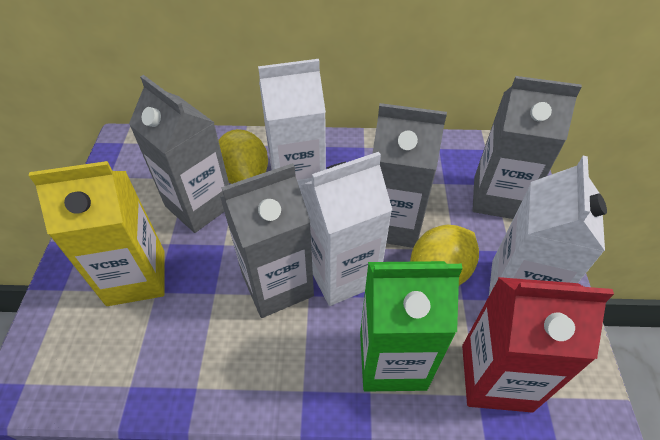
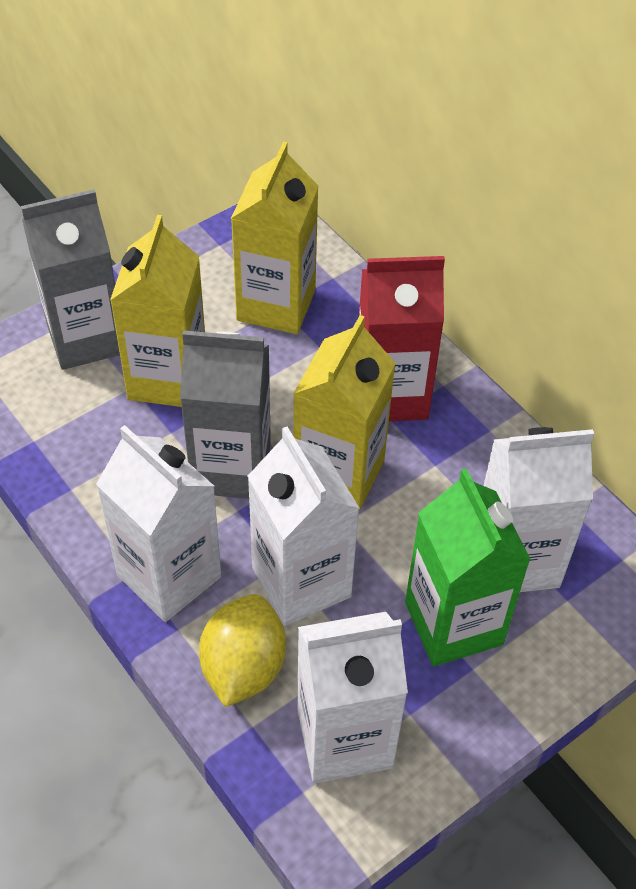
grey carton: [129,75,229,233] [220,163,314,318] [372,103,447,248] [472,76,582,219] = 4 -> [21,189,120,370] [180,330,271,499] = 2
white carton: [258,59,326,194] [301,152,392,306] [489,156,607,295] = 3 -> [96,425,221,622] [248,427,360,626] [297,612,408,783] [484,427,594,592] = 4
yellow carton: [29,161,164,306] = 1 -> [110,215,205,407] [231,142,319,334] [293,315,396,512] = 3
yellow lemon: [218,129,268,184] [410,225,479,286] = 2 -> [199,594,286,707] = 1

